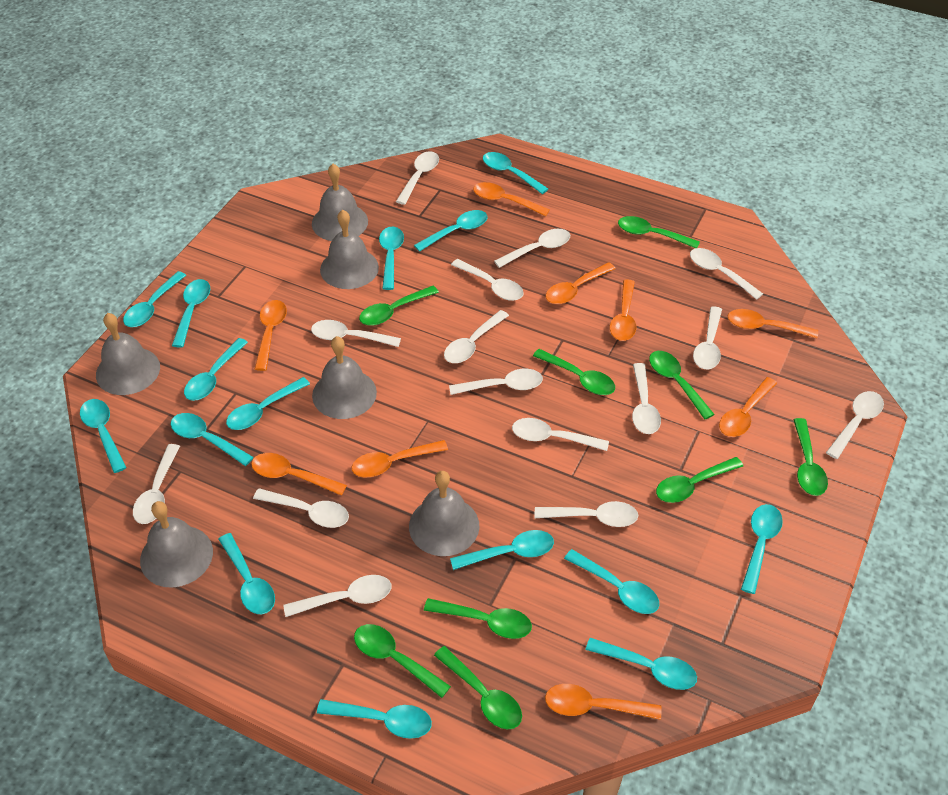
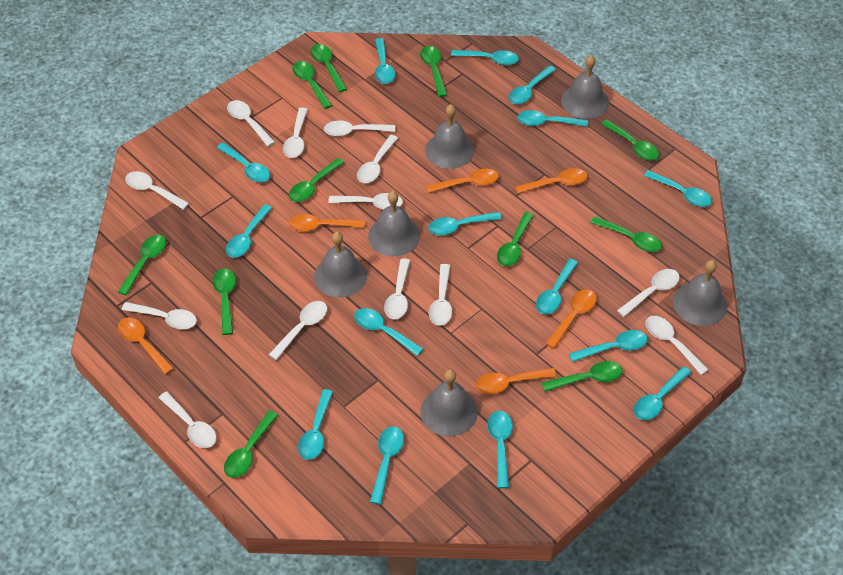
green spoon: [354,624,451,698] [359,286,439,326] [424,598,532,639] [434,646,522,730] [533,349,615,395] [618,216,700,248] [649,351,715,419] [656,457,743,503] [793,418,828,496] = 9 -> [118,235,166,295] [213,268,236,335] [224,410,278,478] [289,158,344,202] [292,61,332,109] [311,44,347,92] [420,46,447,97] [497,212,534,266] [542,361,623,392] [590,216,662,252] [601,120,659,161] = 11
orange spoon: [251,453,347,496] [255,300,287,371] [352,440,448,477] [473,182,550,216] [545,684,662,720] [546,262,616,304] [610,279,636,341] [719,377,777,437] [728,309,818,338] = 9 -> [118,317,174,375] [289,214,365,232] [426,169,499,193] [476,368,557,394] [515,168,587,194] [545,289,597,349] = 6
white spoon: [133,444,180,524] [253,488,349,528] [283,575,391,617] [311,320,401,347] [396,151,439,205] [444,310,509,363] [449,369,543,395] [451,259,524,301] [494,229,570,268] [512,418,609,451] [535,501,638,527] [632,363,661,434] [690,248,763,300] [693,306,722,369] [826,391,884,459] = 15 -> [122,302,197,329] [125,171,189,210] [159,392,216,448] [227,100,275,147] [269,301,327,360] [283,108,308,158] [324,120,395,136] [328,193,403,210] [357,135,398,183] [384,258,410,319] [429,264,452,326] [617,269,680,317] [645,316,709,375] = 13

